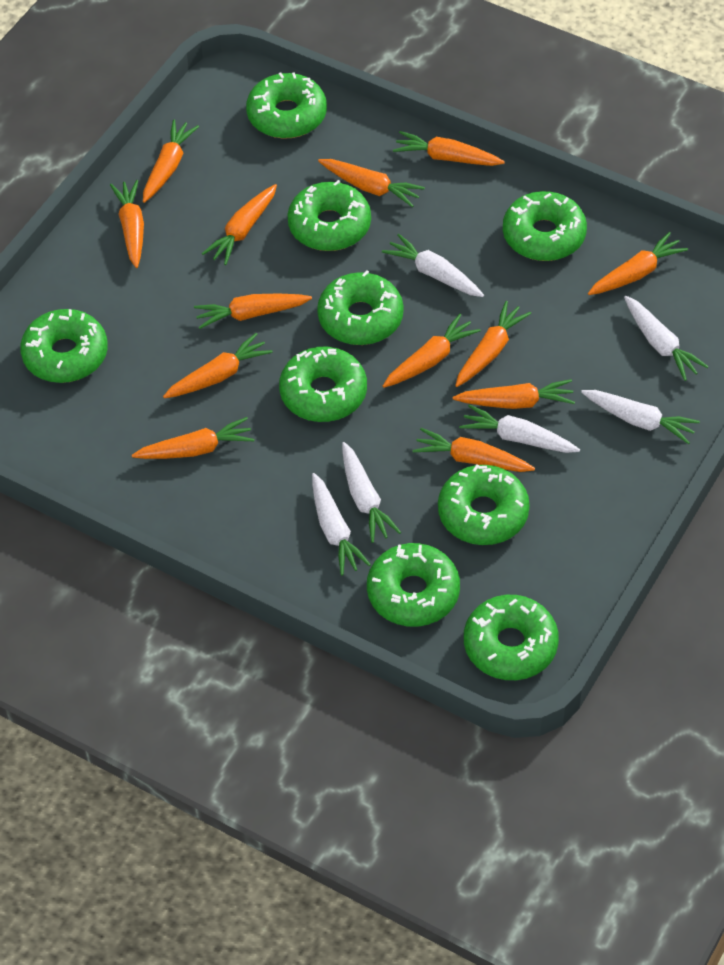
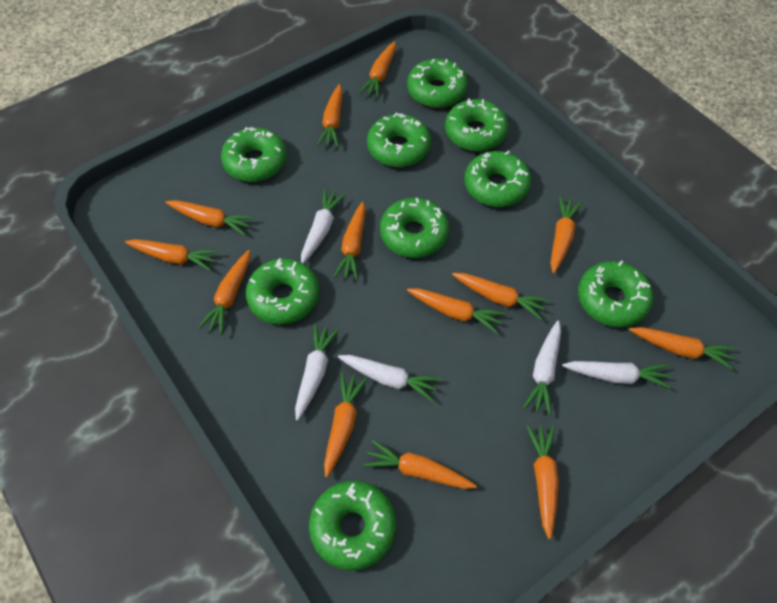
white carrot: [312,473,371,576] [342,442,401,543] [382,234,484,297] [459,404,580,453] [581,390,700,444] [624,296,709,381] = 6 -> [295,323,339,421] [301,188,346,264] [338,355,441,402] [523,320,561,416] [562,361,671,389] = 5

